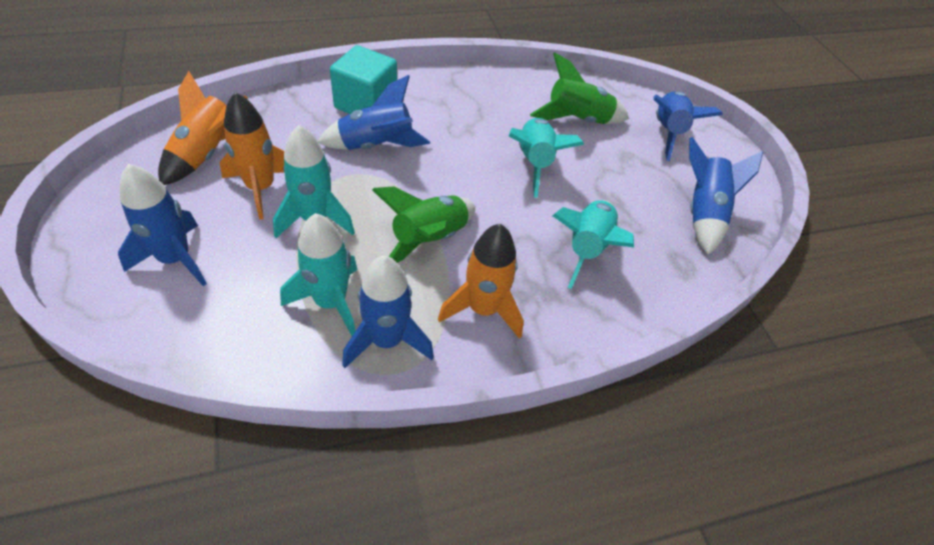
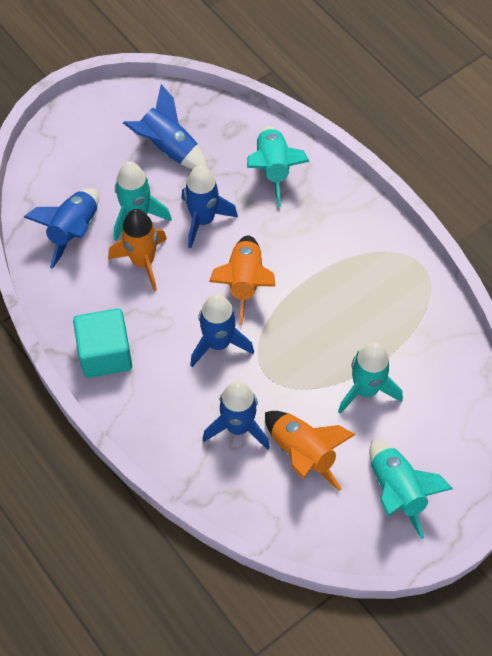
green rocket: [372,186,475,263] [530,53,629,124] = 2 -> none = 0

